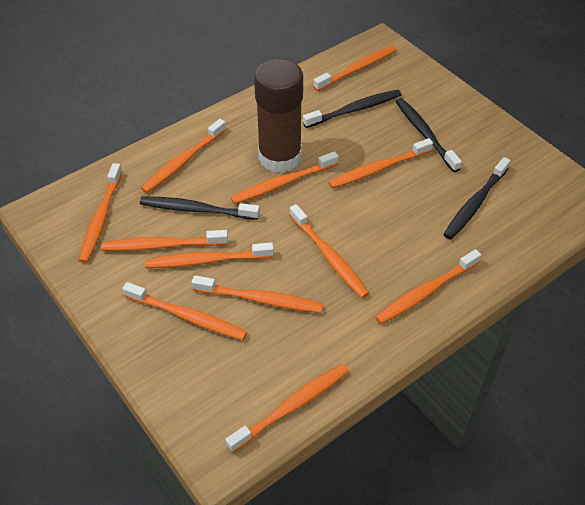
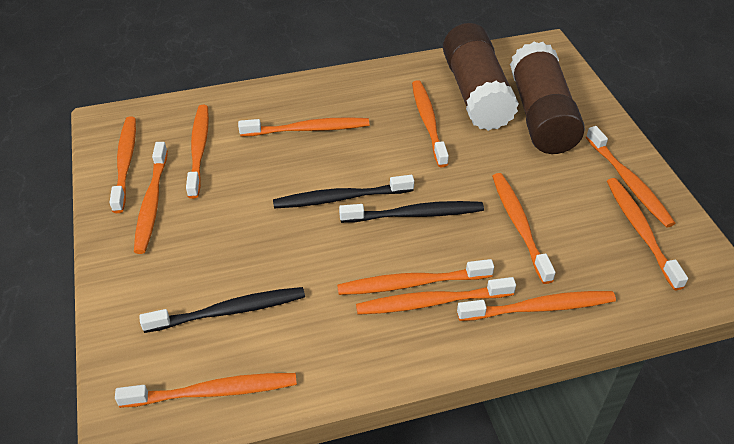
black toothbrush: [140,197,260,220] [303,90,401,128] [395,98,462,172] [443,157,511,240] = 4 -> [139,287,305,333] [273,175,414,208] [339,201,484,223] = 3
brown glue stick: [254,59,303,173] = 1 -> [443,23,519,131] [510,42,585,154] = 2

